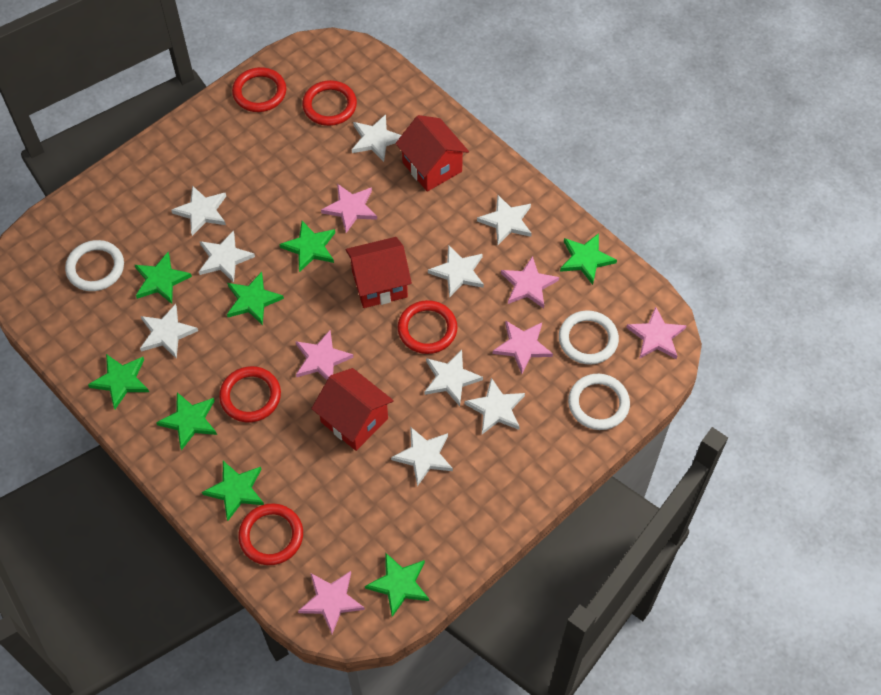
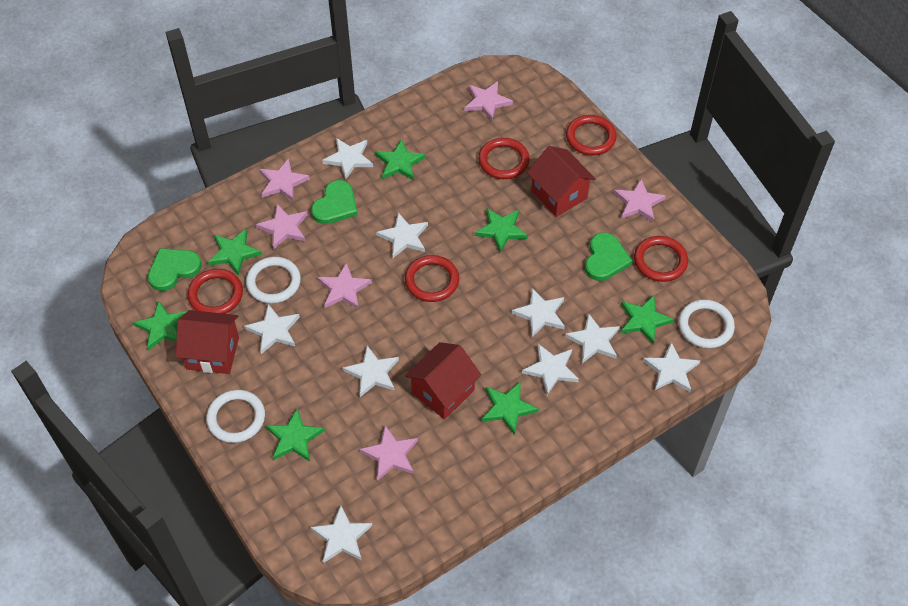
green heart: none = 0 -> [148,248,202,291] [311,180,358,224] [585,232,632,281] = 3
green star: [88,354,149,409] [135,252,192,304] [156,392,217,450] [202,461,264,521] [227,272,284,326] [279,221,335,272] [365,552,429,617] [560,233,617,285] = 8 -> [133,301,187,351] [208,229,262,276] [266,408,325,461] [375,139,426,181] [475,208,528,252] [482,381,539,435] [621,295,674,344] = 7

